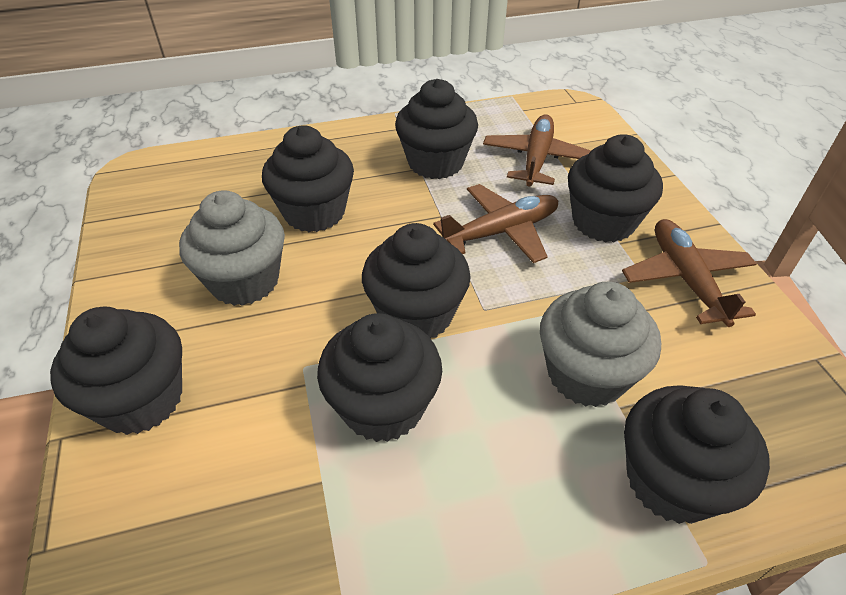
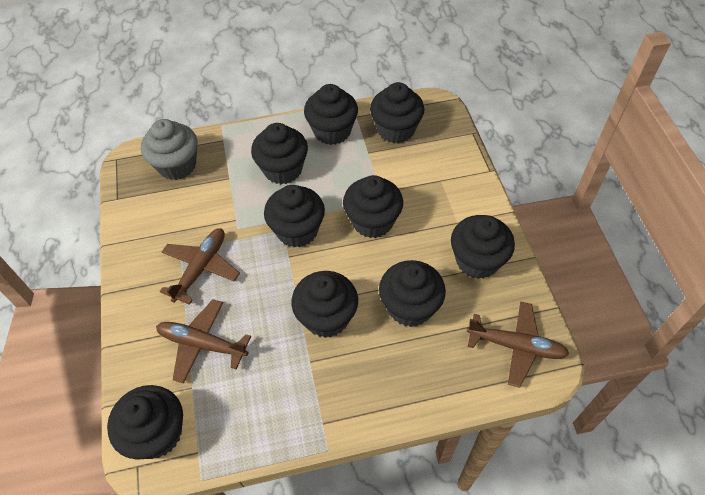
black cupcake: [50,307,182,435] [262,125,354,232] [317,313,442,442] [362,223,471,339] [395,79,478,179] [568,134,663,242] [624,385,770,524] = 7 -> [107,385,183,460] [251,123,308,184] [264,185,325,247] [291,271,358,338] [304,84,358,145] [343,175,403,238] [370,82,424,143] [379,260,446,327] [451,215,515,279] = 9
grey cupcake: [179,190,285,306] [540,282,661,407] = 2 -> [141,119,198,180] = 1

